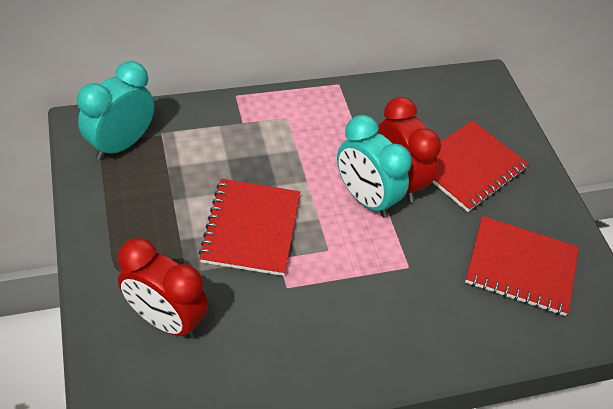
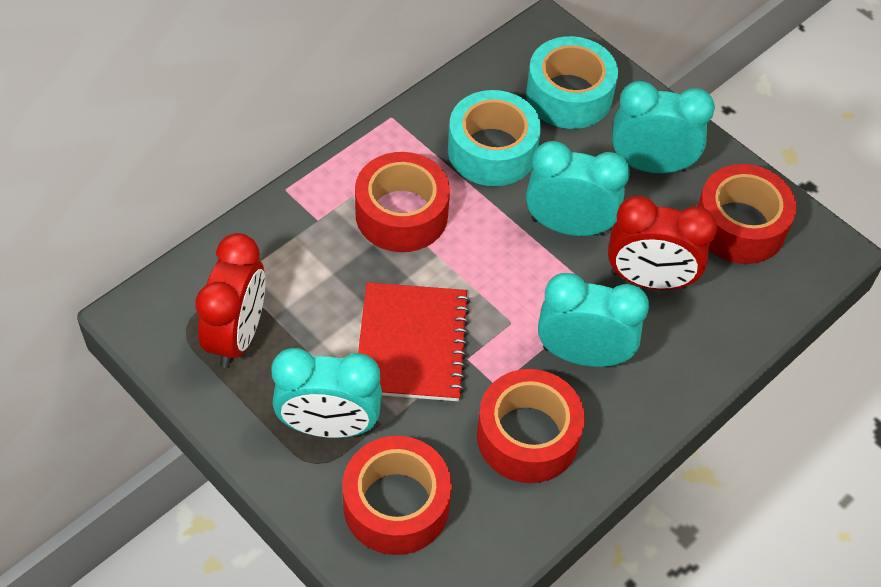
red notebook: [199,179,300,276] [432,120,529,212] [465,216,579,316] = 3 -> [358,282,470,401] = 1
red tape: none = 0 -> [342,436,452,555] [355,152,450,252] [477,369,585,483] [697,164,797,264] = 4
turquoise clock: [77,61,154,160] [337,115,412,218] = 2 -> [271,348,382,438] [526,141,630,236] [538,273,649,367] [612,81,715,173] = 4
turquoise tape: none = 0 -> [448,90,541,186] [526,36,618,129] = 2

